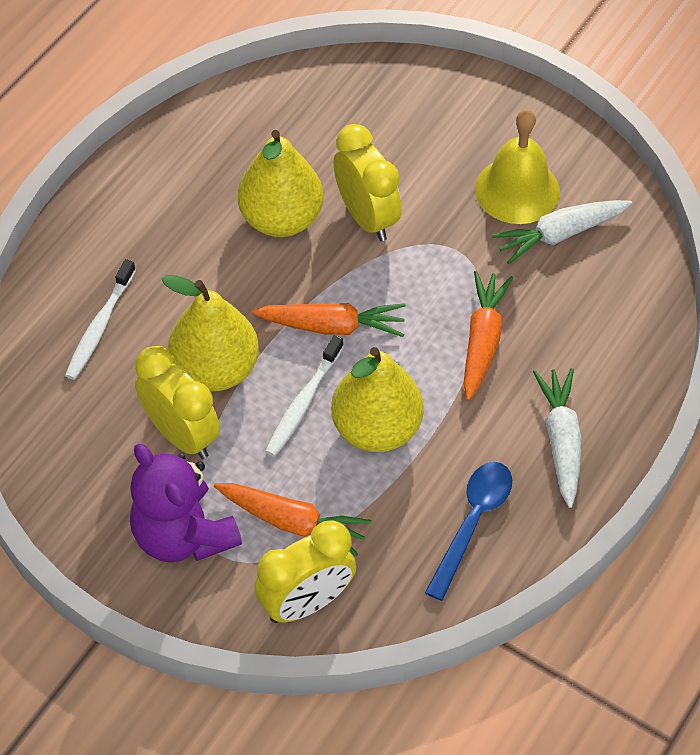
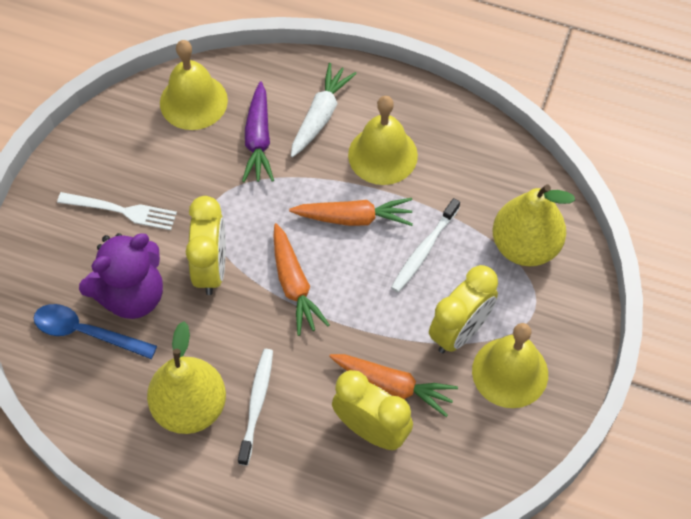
purple carrot: none = 0 -> [242,81,274,182] = 1
white carrot: [492,200,632,264] [533,368,582,508] = 2 -> [291,63,357,157] = 1
white fork: none = 0 -> [57,192,177,230] = 1
yellow bell: [475,109,560,224] = 1 -> [160,40,228,130] [348,96,418,185] [472,323,548,408] = 3
yellow pear: [162,275,259,391] [238,130,323,237] [331,347,424,452] = 3 -> [147,321,226,434] [493,184,575,267] = 2

